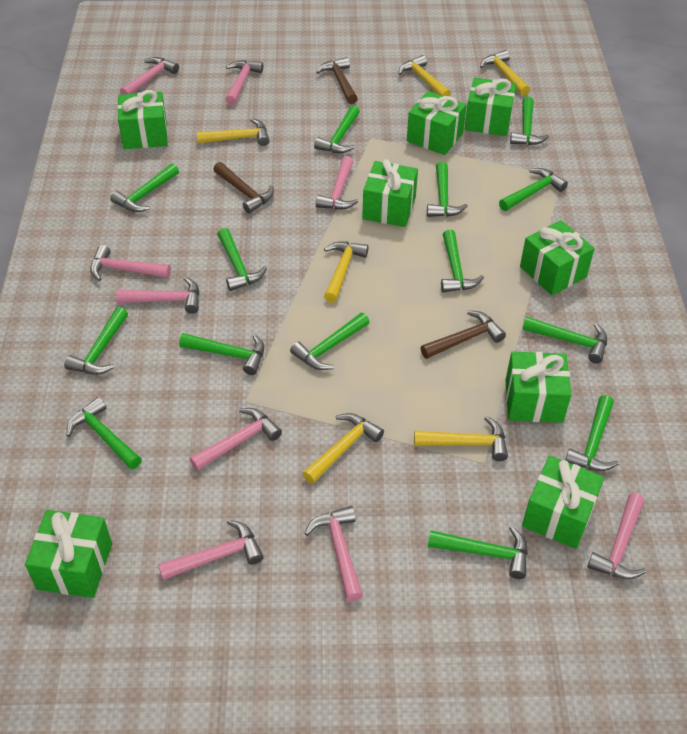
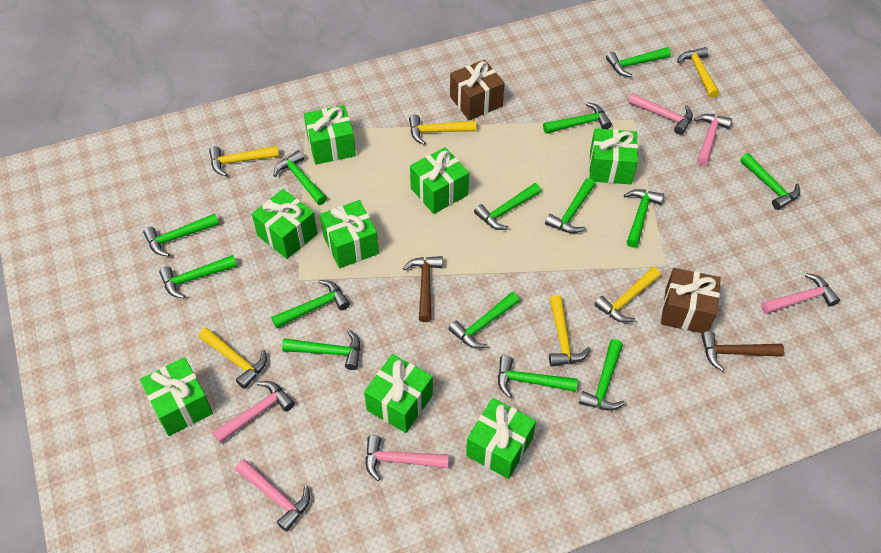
brown gift: none = 0 -> [450,60,505,120] [661,268,721,333] = 2
brown hammer: [213,162,274,213] [316,57,358,104] [420,311,506,359] = 3 -> [403,256,443,322] [701,331,784,371] = 2
pink hammer: [90,245,171,281] [116,277,199,314] [120,57,179,95] [158,520,264,580] [190,408,282,471] [225,60,263,105] [304,506,363,602] [316,156,358,210] [587,493,646,579] = 9 -> [213,381,295,443] [235,459,310,532] [365,435,449,481] [629,93,693,135] [694,114,732,166] [761,273,840,314] = 6

